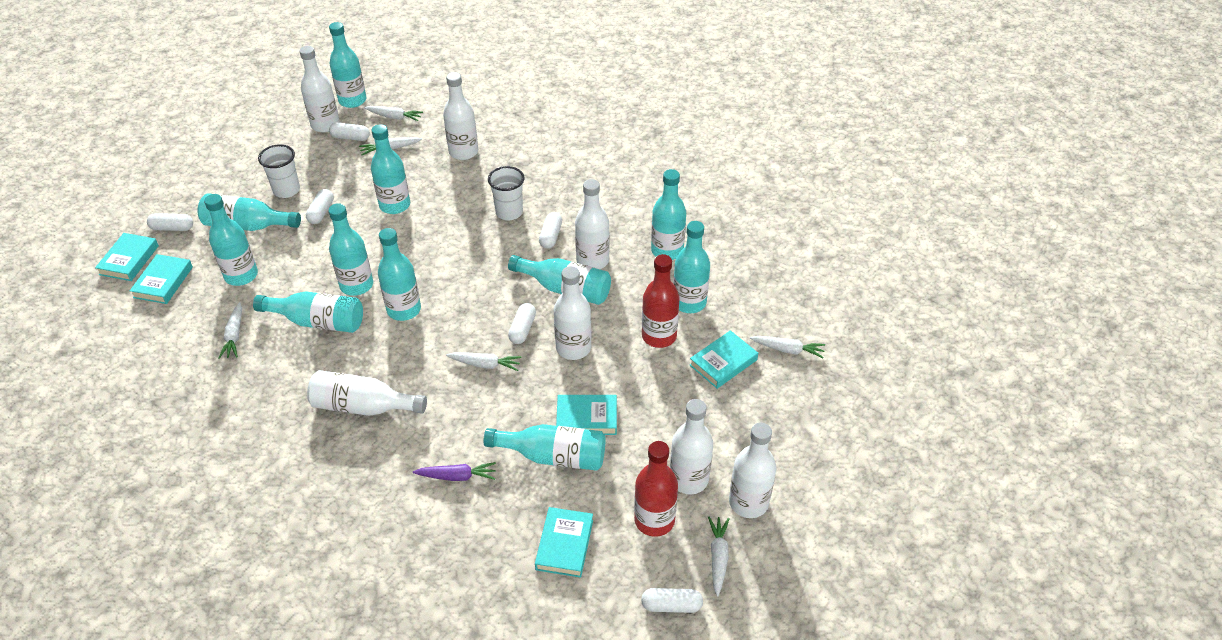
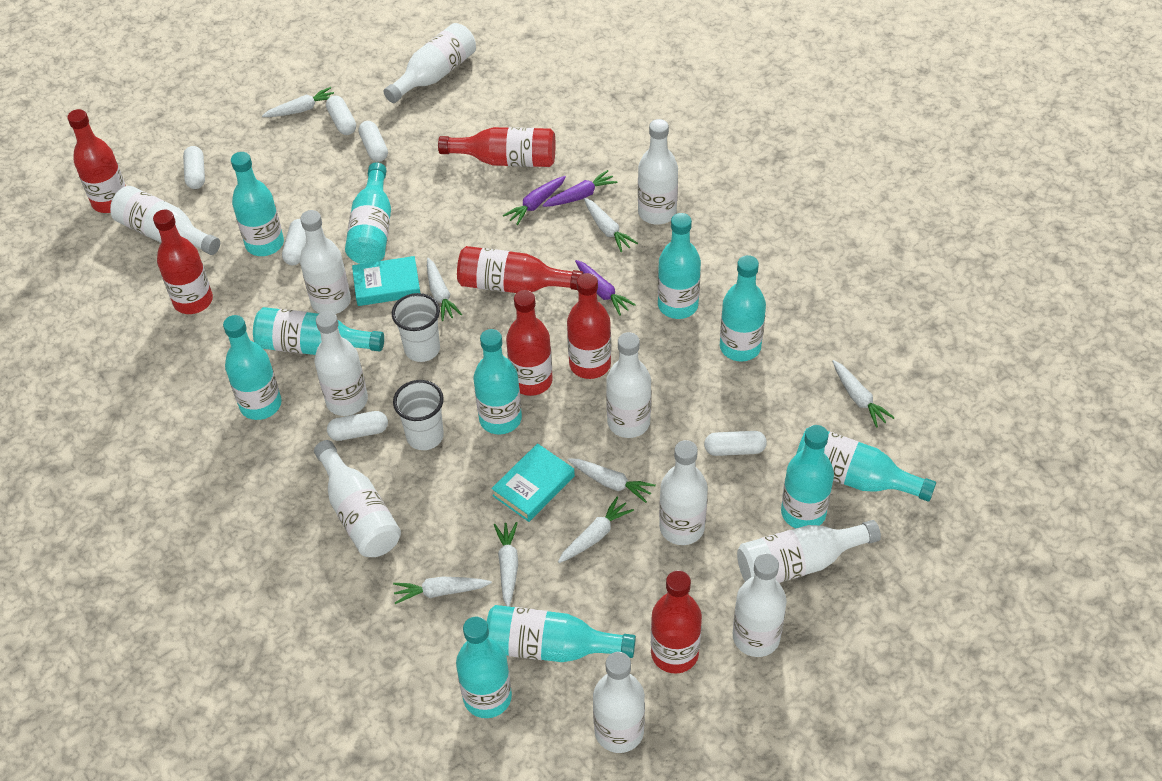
purple carrot: [413,462,496,481] = 1 -> [503,176,566,226] [542,170,618,207] [575,260,636,316] = 3
red bottle: [634,441,678,537] [642,254,680,348] = 2 -> [67,109,126,213] [153,210,213,314] [438,127,555,167] [457,246,583,293] [506,290,553,396] [567,273,611,379] [651,570,702,674] = 7
turquoise book: [95,233,159,281] [130,254,193,304] [535,507,593,578] [556,395,617,435] [690,330,758,389] = 5 -> [352,256,420,306] [491,443,575,522] = 2
white bottle: [299,46,340,133] [307,370,427,416] [443,72,478,160] [554,266,592,360] [575,179,610,269] [670,399,713,494] [729,423,776,518] = 7 -> [110,186,220,255] [300,210,351,314] [314,440,401,557] [315,311,368,416] [384,23,476,103] [593,652,645,753] [606,332,651,438] [638,119,678,225] [659,440,708,545] [733,553,787,657] [737,520,881,583] = 11
white carrot: [218,302,242,359] [359,137,422,155] [364,106,423,121] [446,352,522,371] [708,517,730,596] [750,336,825,358] = 6 -> [262,87,334,117] [393,577,492,604] [427,258,462,321] [494,522,518,607] [558,496,634,563] [568,459,656,503] [584,198,638,252] [832,360,895,428] = 8

